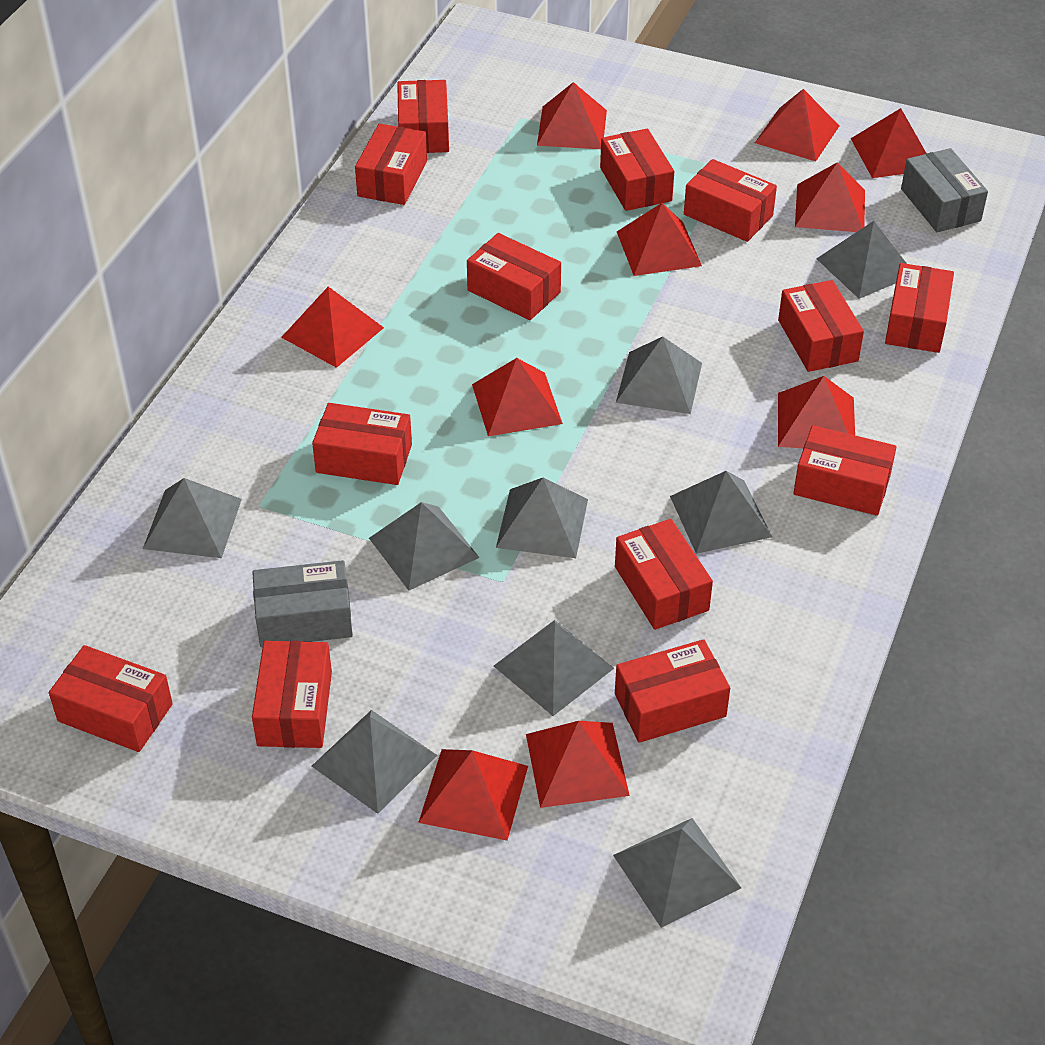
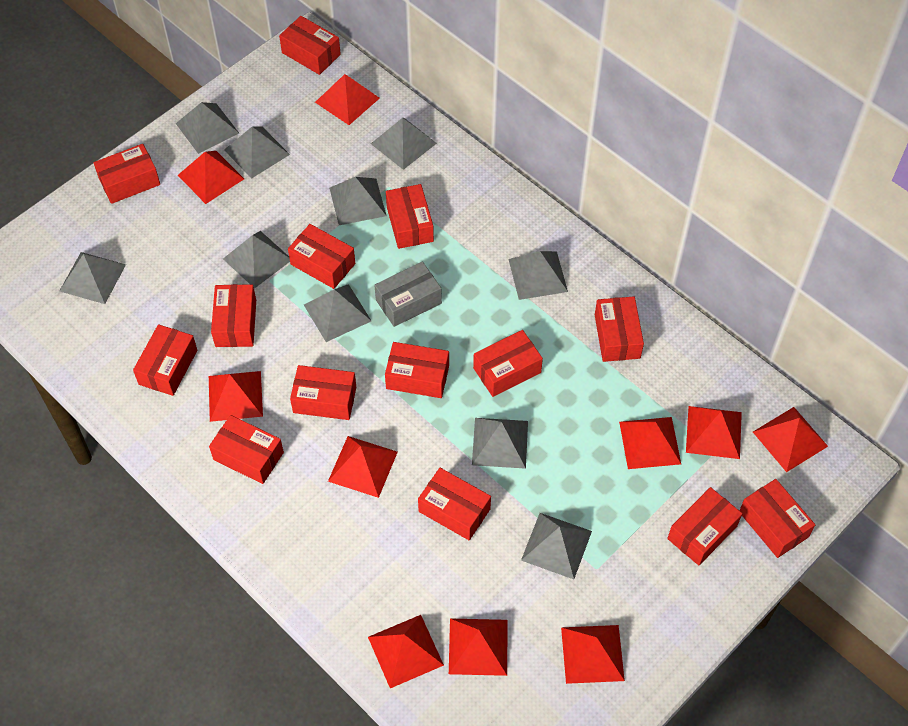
grey box: [252,560,353,647] [901,148,988,232] = 2 -> [374,262,442,327] = 1
grey pyramid: [143,478,242,558] [312,710,437,814] [369,502,480,591] [494,620,614,716] [496,478,588,558] [613,818,741,928] [616,337,702,414] [670,471,772,554] [817,221,907,299] = 9 -> [60,252,126,304] [176,102,239,154] [223,231,290,288] [224,126,290,179] [304,284,371,342] [329,177,386,225] [371,118,437,170] [472,418,528,469] [508,251,568,300] [521,513,592,579] = 10
red box: [49,645,173,752] [252,641,332,748] [312,403,412,485] [355,124,427,205] [397,80,449,153] [467,233,561,320] [600,128,674,211] [615,519,713,630] [615,639,730,743] [684,159,777,242] [778,280,864,372] [794,425,897,516] [885,263,954,353] = 13 -> [94,144,160,204] [133,324,197,396] [209,415,284,484] [211,284,256,347] [279,16,341,75] [288,224,355,289] [290,365,356,420] [385,342,449,398] [386,184,434,249] [418,468,491,540] [473,330,543,397] [595,296,644,362] [667,487,742,565] [739,479,815,558] = 14

